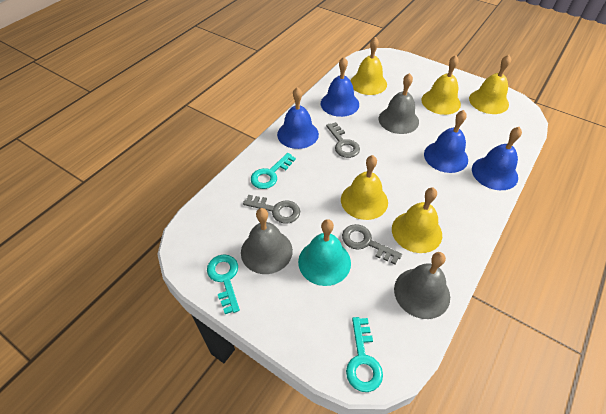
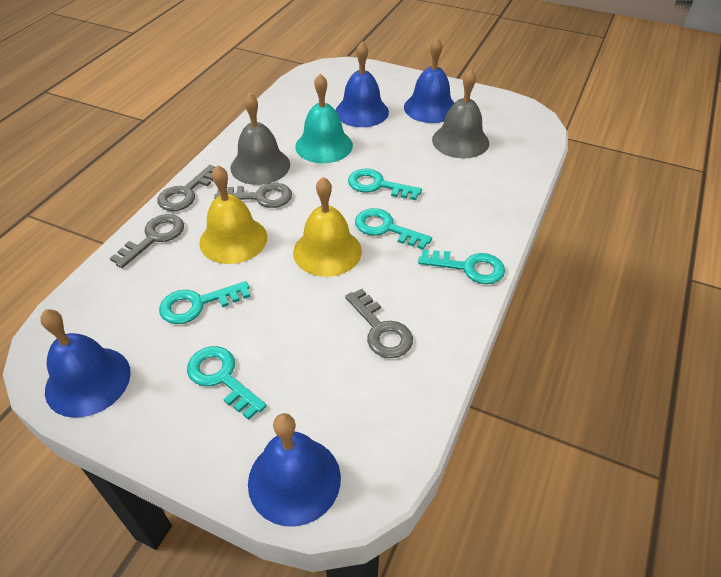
grey bell: [241,208,293,274] [379,73,419,134] [394,252,450,319] = 3 -> [230,93,290,185] [432,69,489,158] = 2
grey key: [243,195,300,224] [326,122,360,158] [342,224,402,264] = 3 -> [110,214,184,268] [157,165,215,211] [214,183,292,208] [345,289,413,358] = 4
turquoise key: [207,254,240,314] [251,153,296,189] [346,317,383,392] = 3 -> [159,281,251,324] [187,346,266,420] [348,169,422,200] [355,208,432,250] [418,249,505,284] = 5
yellow bell: [341,155,388,220] [350,37,387,95] [392,187,442,253] [421,55,461,115] [469,55,511,114] = 5 -> [199,165,267,264] [293,177,362,277] = 2

